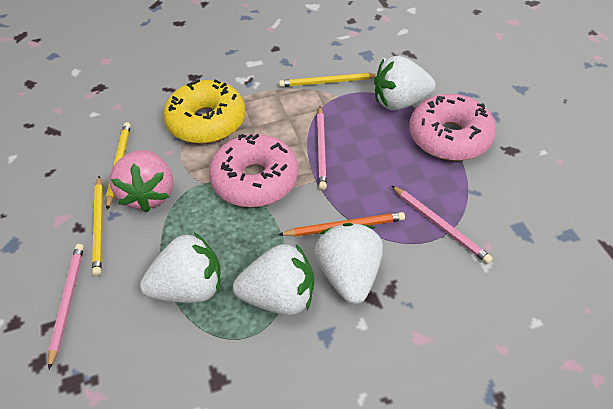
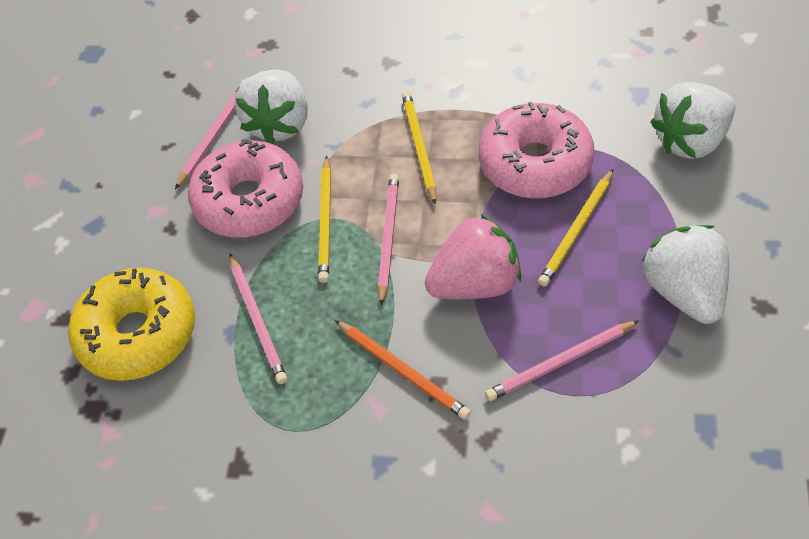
pink pencil: [48,244,84,369] [317,107,327,190] [391,185,493,264] = 3 -> [175,83,242,189] [230,254,287,384] [378,173,399,306] [485,320,639,401] = 4
white strawberry: [140,232,221,303] [233,244,314,315] [314,223,383,304] [374,56,436,111] = 4 -> [235,70,308,144] [641,225,729,324] [650,82,735,159] = 3

